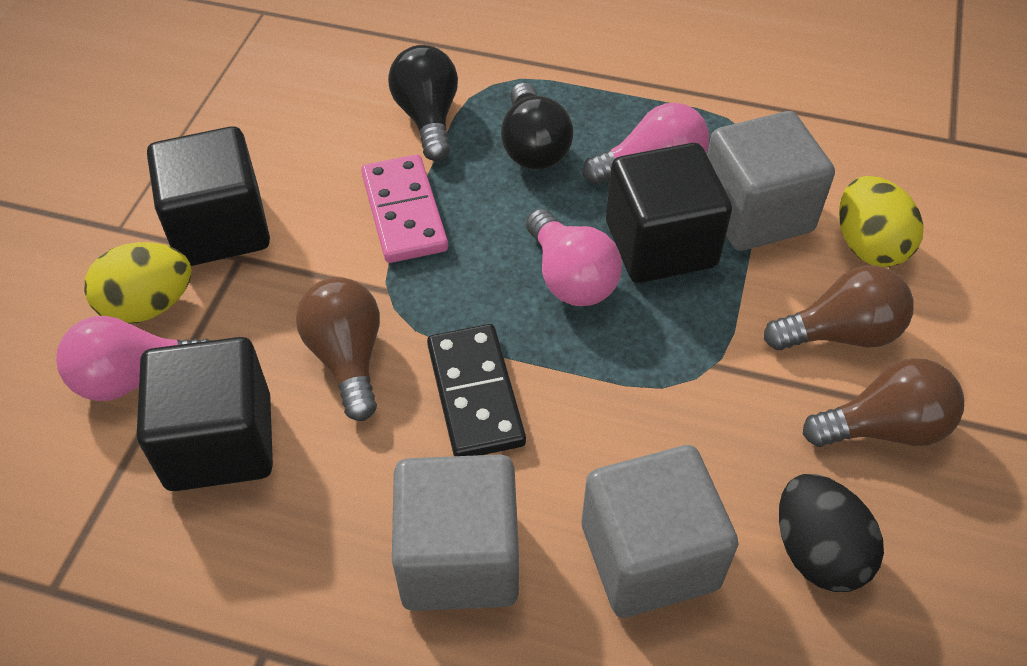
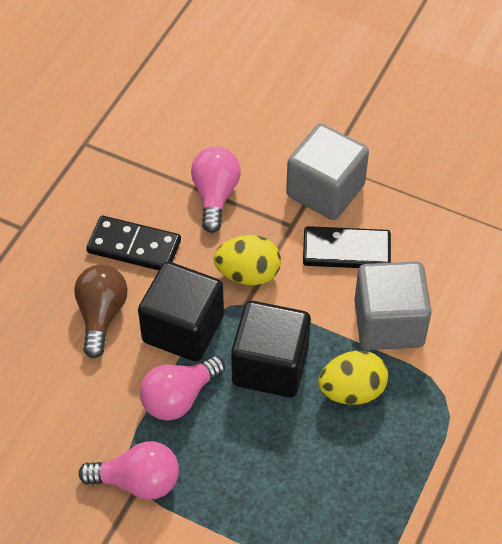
black cube: [137,337,273,491] [147,126,270,266] [606,143,732,283] = 3 -> [138,262,224,362] [231,301,311,397] = 2
black domino: [427,324,526,456] = 1 -> [86,216,181,271] [303,226,391,268] = 2
black egg: [779,474,884,592] = 1 -> none = 0
black light bulb: [388,45,458,161] [501,83,574,170] = 2 -> none = 0
brown light bulb: [296,277,380,421] [764,265,914,350] [803,358,964,447] = 3 -> [74,264,127,359] = 1
grey cube: [392,454,519,611] [582,445,739,618] [707,111,835,251] = 3 -> [286,124,369,220] [354,261,432,350] = 2
pink domino: [361,154,448,263] = 1 -> none = 0

